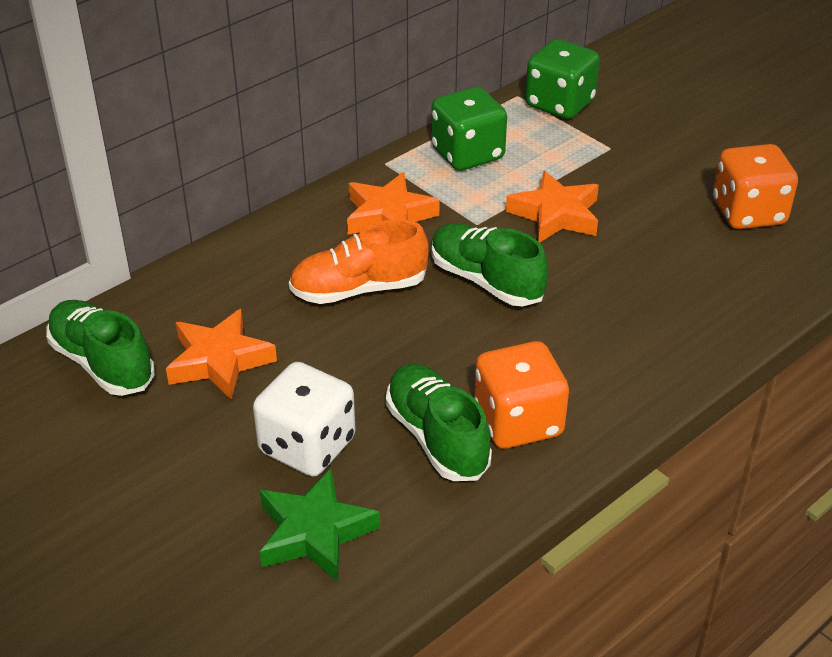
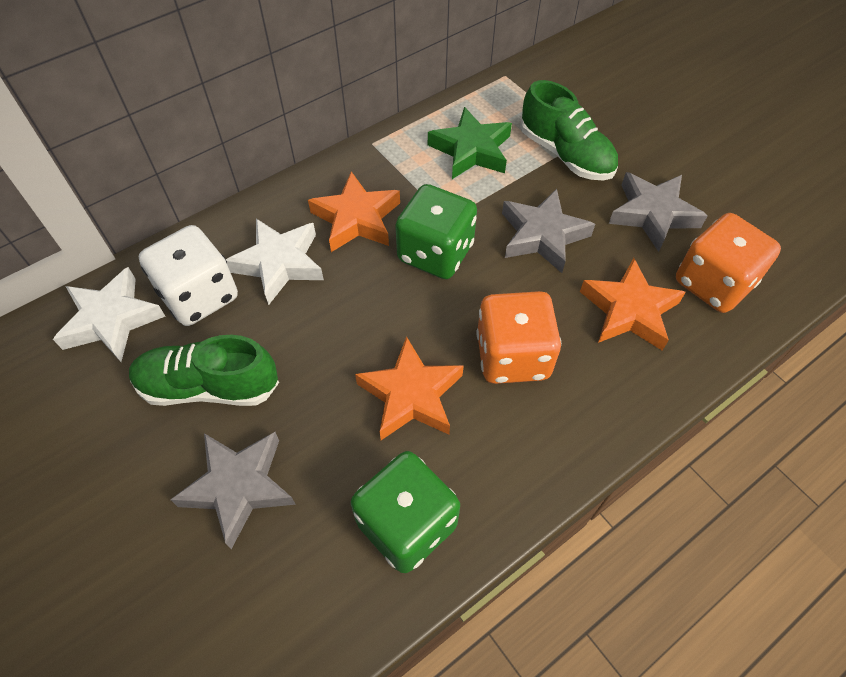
green shoe: [46,300,155,396] [386,364,492,481] [431,223,548,306] = 3 -> [129,335,279,406] [520,80,618,181] = 2
grey star: none = 0 -> [170,432,296,549] [502,189,595,273] [609,172,708,252] = 3
orange shoe: [289,219,429,304] = 1 -> none = 0
white star: none = 0 -> [53,267,165,362] [226,219,324,305] = 2

